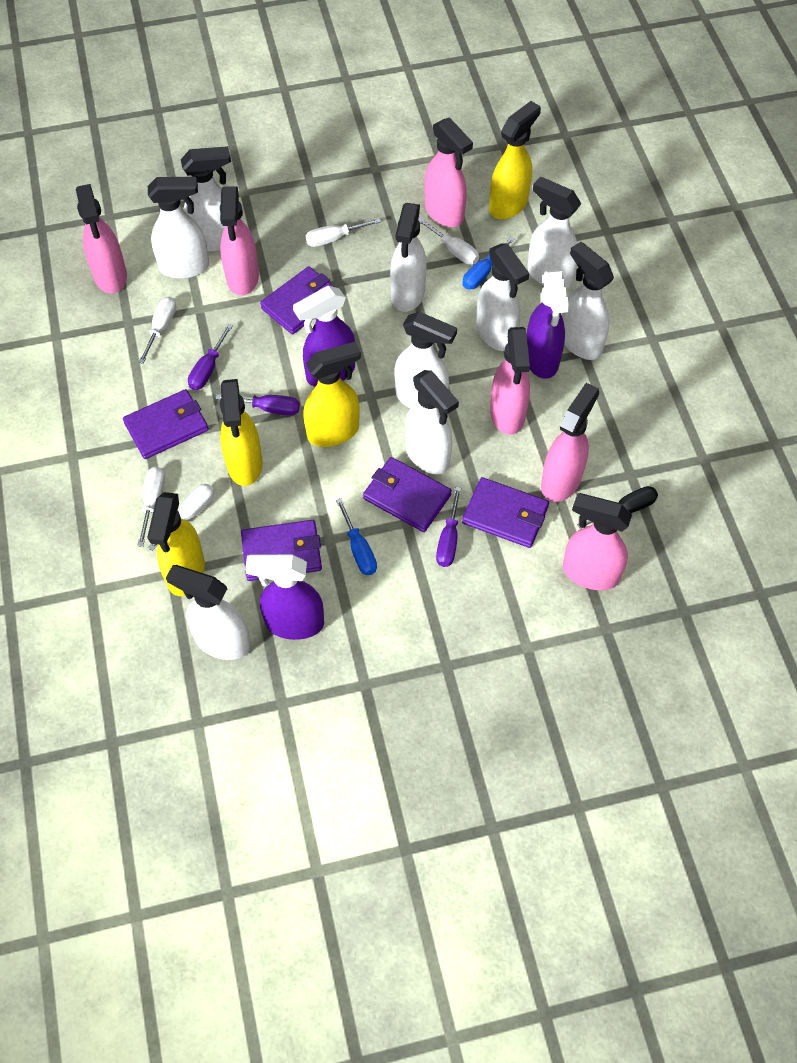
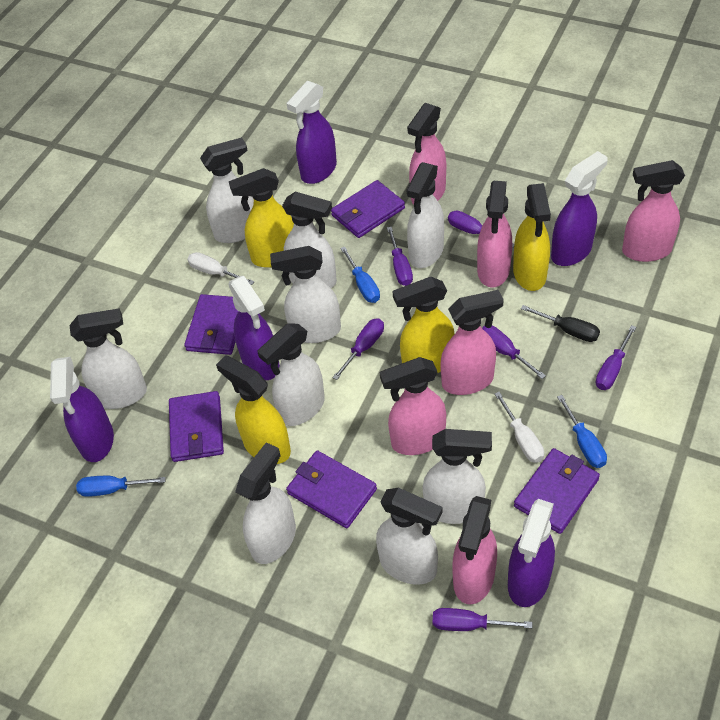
blue screwdriver: [336,498,377,575] [462,237,515,289] = 2 -> [76,476,166,497] [340,246,380,303] [557,395,607,468] = 3
purple screwdriver: [188,324,233,390] [215,394,300,416] [436,487,461,567] = 3 -> [332,318,384,380] [387,227,413,286] [433,608,532,631] [448,211,514,248] [482,325,546,379] [596,325,636,390] = 6
purple spray bottle: [245,554,324,640] [293,286,355,387] [526,270,569,379] = 3 -> [50,357,114,462] [228,276,280,380] [287,81,337,184] [508,499,555,607] [551,151,608,266] = 5
white screwdriver: [137,466,165,547] [138,297,176,364] [148,484,214,551] [305,218,381,247] [418,218,479,265] = 5 -> [187,252,255,285] [494,392,544,463] = 2

